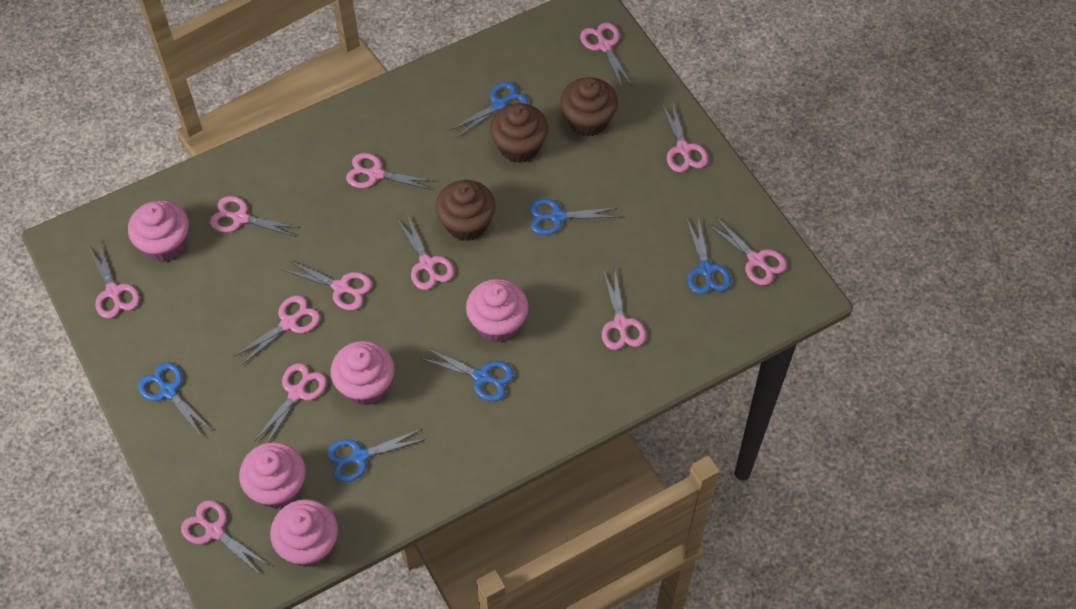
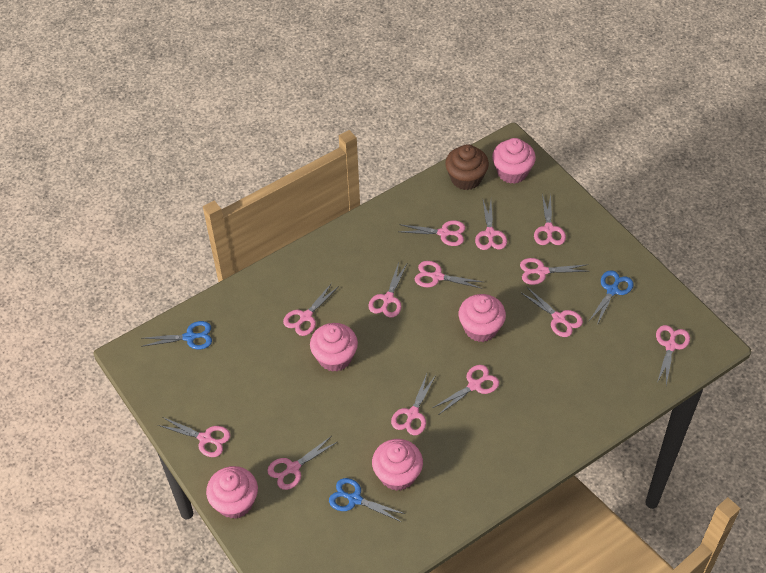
blue scissors: [138,362,211,436] [327,429,425,482] [420,348,514,401] [449,82,528,139] [529,199,618,235] [687,217,731,295] = 6 -> [141,321,212,349] [329,478,405,522] [589,270,633,325] = 3
brown cupcake: [436,180,496,241] [490,103,548,163] [560,77,618,137] = 3 -> [445,144,489,190] = 1
pink scissors: [88,241,140,318] [181,500,269,574] [210,196,299,237] [234,296,320,365] [254,363,327,443] [283,260,372,310] [346,153,433,190] [397,214,454,290] [580,23,633,89] [602,270,646,350] [661,101,708,172] [707,217,787,285] = 12 -> [158,417,230,457] [267,437,337,490] [283,283,338,336] [368,262,407,318] [391,374,436,435] [399,220,466,246] [415,261,483,289] [433,365,499,414] [475,200,507,250] [520,258,589,285] [520,287,583,337] [534,194,566,245] [656,325,690,385] = 13

